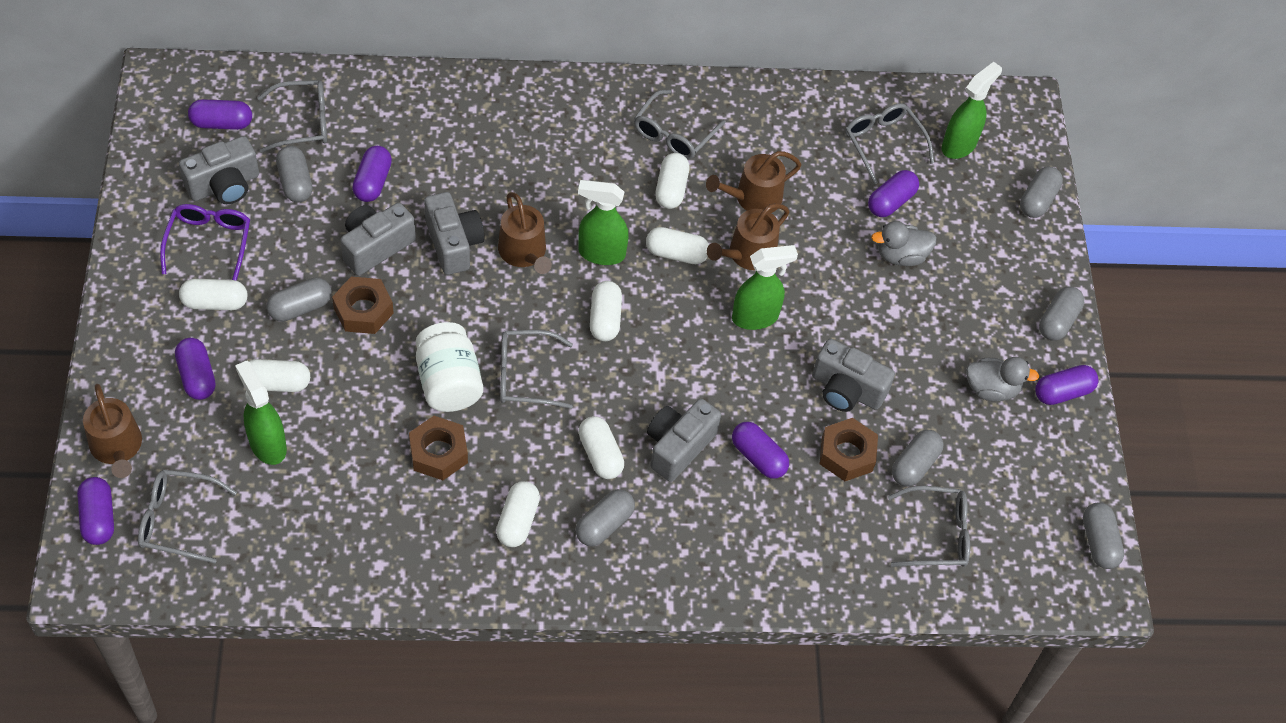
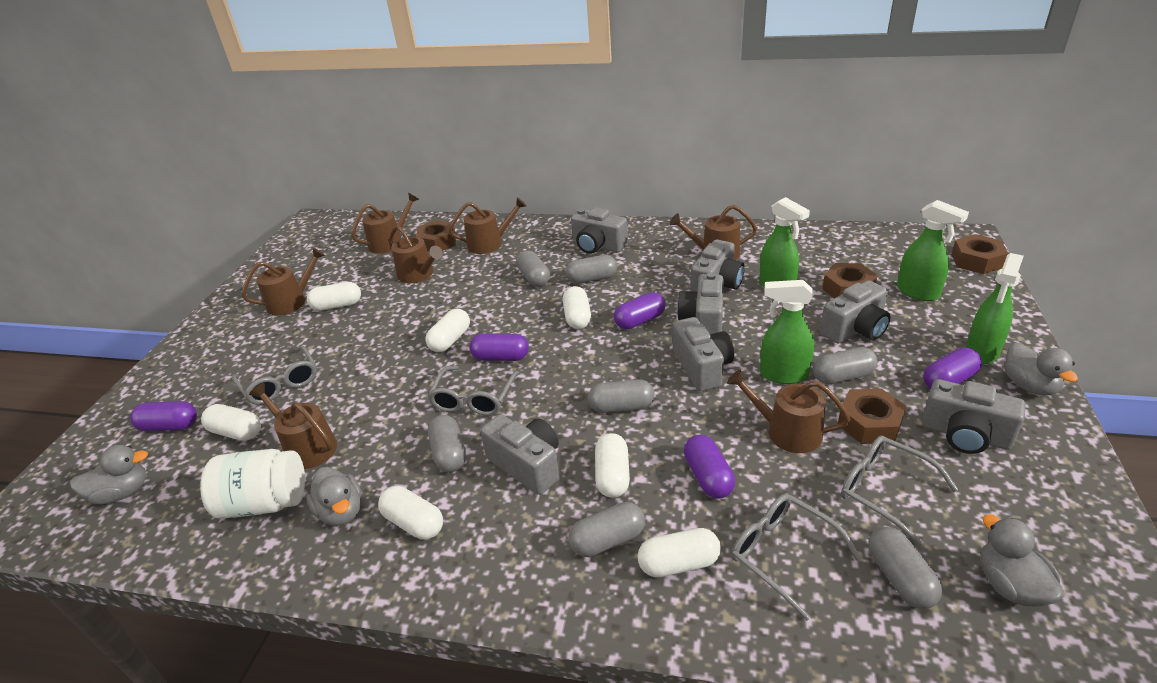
brown nut: [332,277,394,334] [409,416,468,480] [820,418,878,481] = 3 -> [416,220,456,252] [822,263,878,298] [838,388,907,444] [951,234,1008,274] = 4
brown watering can: [83,384,142,478] [498,192,552,274] [706,151,801,213] [707,203,789,270] = 4 -> [242,248,325,315] [249,383,337,469] [351,193,419,254] [389,225,443,283] [449,197,527,254] [670,205,757,260] [727,370,851,453] = 7
grey camera: [179,136,259,204] [340,203,416,276] [424,192,485,275] [647,399,721,482] [812,339,895,412] = 5 -> [480,414,559,495] [571,207,628,254] [673,317,734,391] [677,272,724,334] [690,239,745,292] [820,280,891,344] [922,379,1026,454] = 7
grey duck: [871,221,937,266] [966,357,1039,401] = 2 -> [70,445,148,504] [306,467,362,526] [981,514,1064,607] [1004,343,1078,396] = 4
grey glasses: [138,470,237,563] [257,80,327,153] [500,330,573,409] [634,90,726,159] [845,103,934,184] [888,486,970,567] = 6 -> [232,345,317,405] [428,366,519,416] [731,494,861,620] [841,436,958,546] = 4
purple capsule: [77,477,114,545] [175,338,216,400] [188,99,252,130] [352,146,392,202] [732,422,789,479] [868,170,919,217] [1035,365,1099,405] = 7 -> [130,401,197,431] [469,334,529,361] [614,292,666,329] [684,435,735,498] [923,347,982,389] = 5
purple glasses: [160,204,250,281] = 1 -> none = 0

